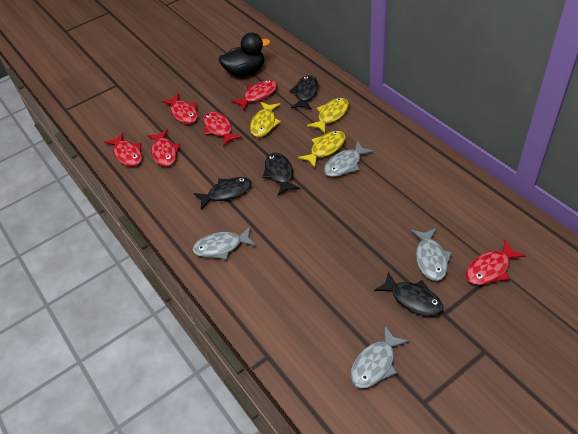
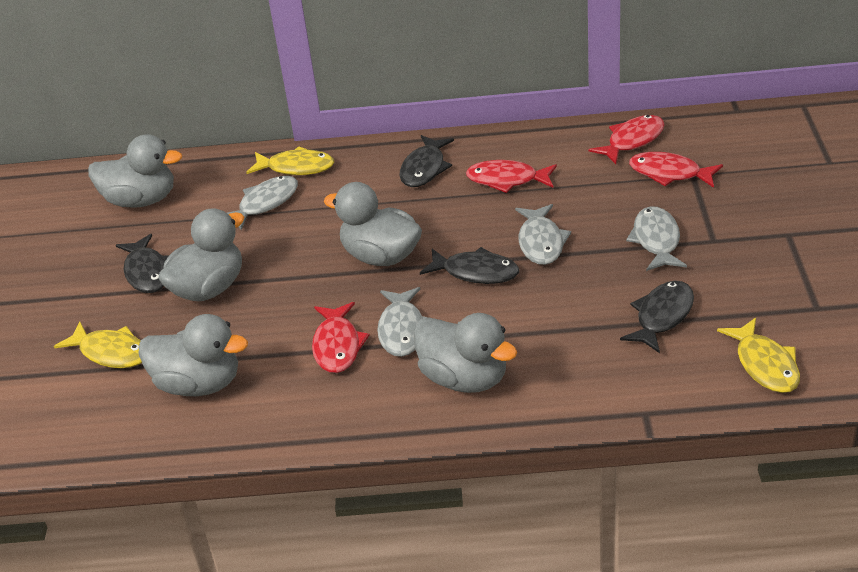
black duck: [219,32,270,77] = 1 -> none = 0
grey duck: none = 0 -> [88,134,182,208] [138,314,248,396] [158,208,244,301] [324,182,422,266] [413,313,517,393] = 5
red fish: [104,132,142,166] [147,129,180,167] [161,93,198,124] [203,112,242,147] [231,80,277,110] [466,240,526,285] = 6 -> [312,302,370,373] [466,160,557,193] [589,115,665,164] [629,152,723,188] = 4

